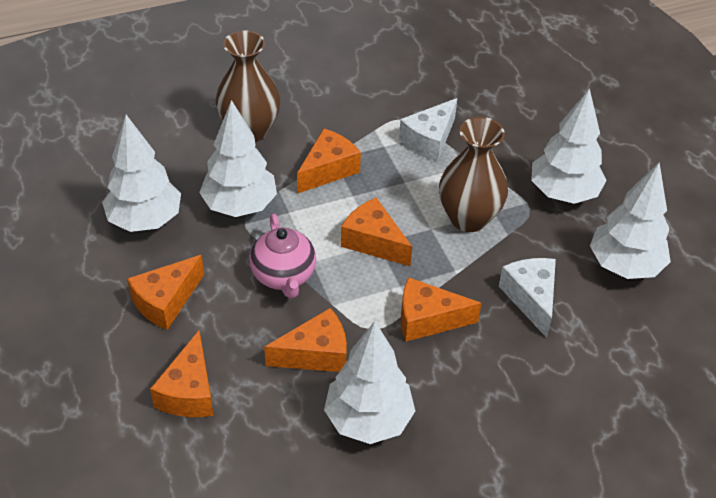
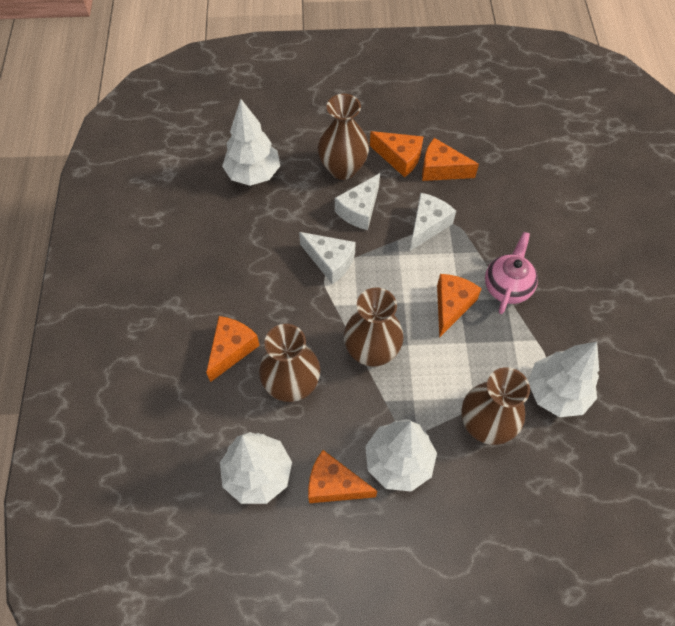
brown vase: [216,30,280,142] [439,117,508,232] = 2 -> [259,324,320,402] [318,94,369,180] [344,287,404,367] [461,367,530,445] = 4
orange cheese: [127,255,204,330] [150,330,214,417] [264,308,347,372] [297,128,361,194] [341,198,412,266] [401,277,482,342] = 6 -> [206,316,260,382] [308,450,377,503] [370,131,423,177] [422,138,479,181] [437,274,482,338] = 5
white cheese: [399,98,458,161] [499,258,556,338] = 2 -> [299,232,356,284] [335,173,380,230] [410,193,456,251] = 3
white tree: [102,115,181,232] [199,100,277,217] [324,321,415,444] [531,88,607,204] [590,162,671,279] = 5 -> [220,432,292,504] [222,99,280,186] [365,419,437,492] [528,342,599,417] = 4

